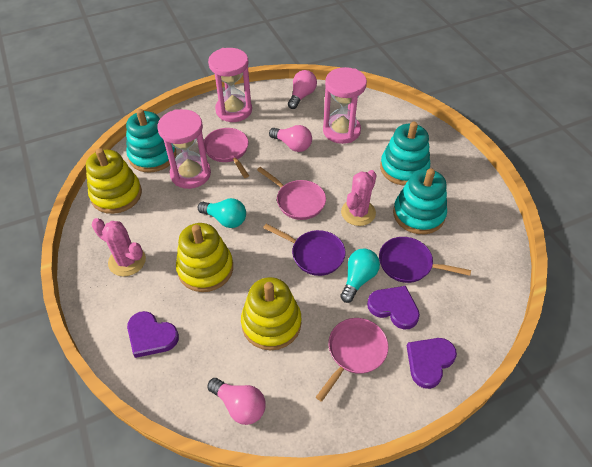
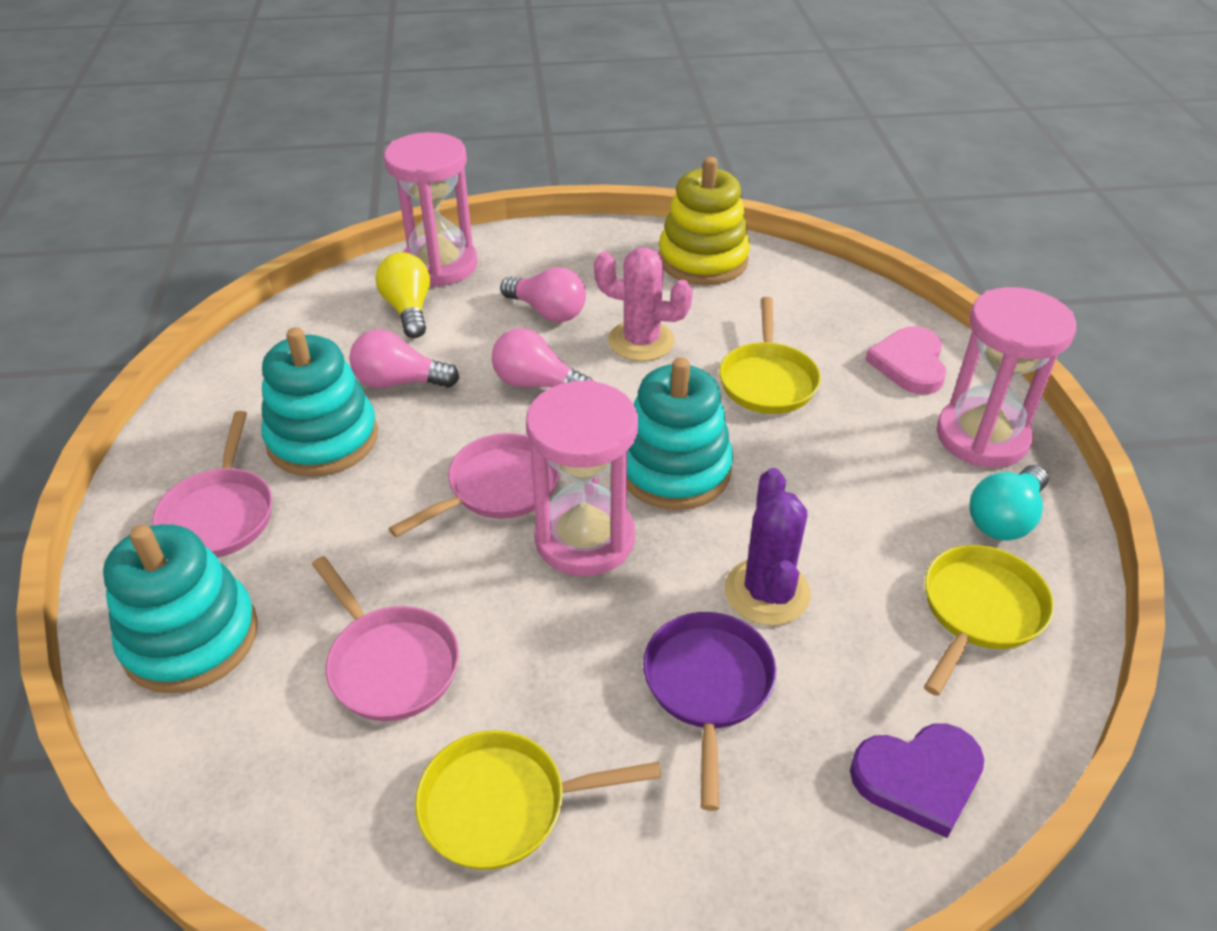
pink cactus: [92,218,146,277] [341,170,377,226] = 2 -> [594,247,693,361] = 1
pink heart: none = 0 -> [865,326,946,394] = 1
purple cactus: none = 0 -> [725,468,811,626] = 1
purple heart: [127,311,179,358] [367,286,420,330] [407,338,457,389] = 3 -> [850,723,984,838] = 1
purple pan: [263,224,346,276] [379,237,471,283] = 2 -> [643,612,776,811] = 1
turquoise light bulb: [198,198,246,228] [340,248,380,303] = 2 -> [970,465,1049,540] = 1
yellow light bulb: none = 0 -> [376,252,430,338] = 1
yellow pan: none = 0 -> [415,730,662,870] [719,297,821,414] [924,545,1054,696] = 3
yellow stacking toy: [86,148,142,214] [176,223,233,292] [241,277,301,351] = 3 -> [659,157,750,285] = 1

